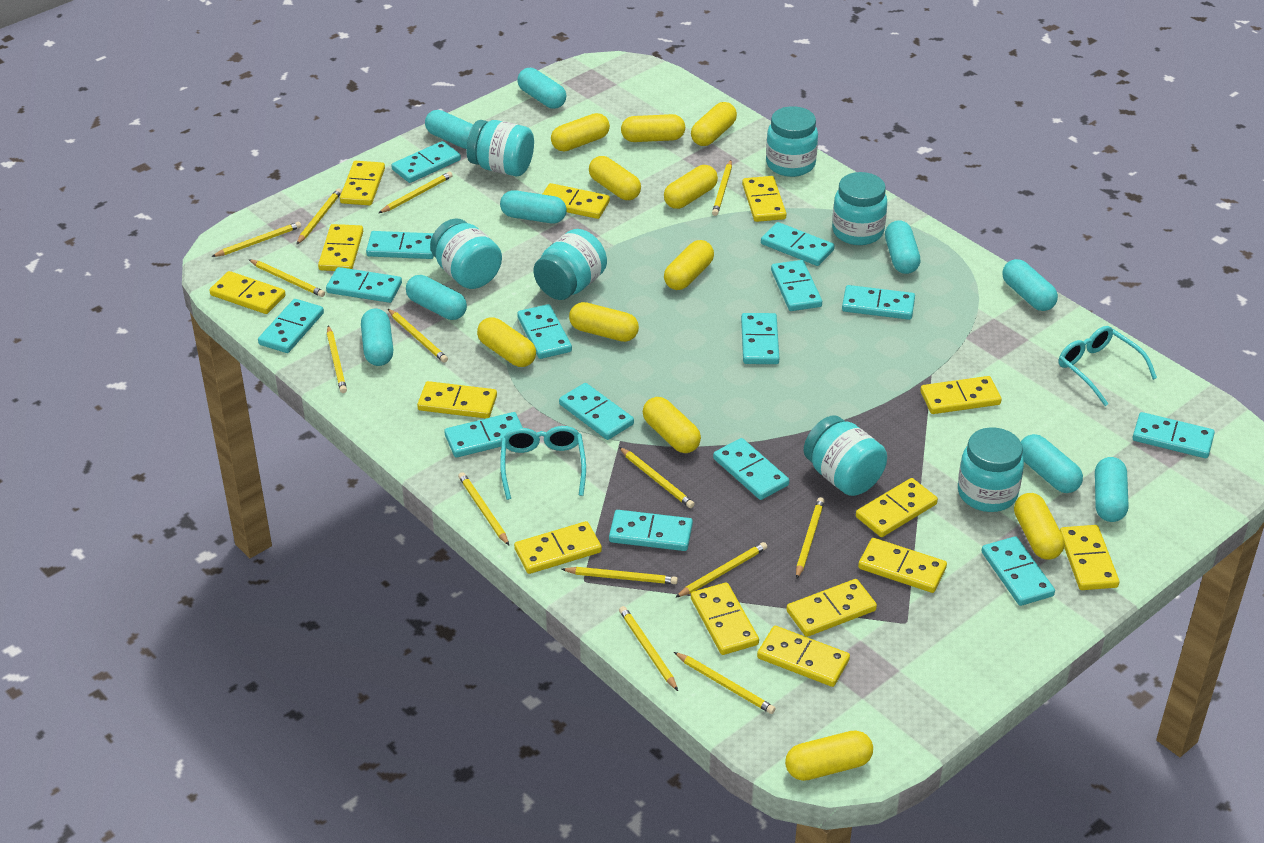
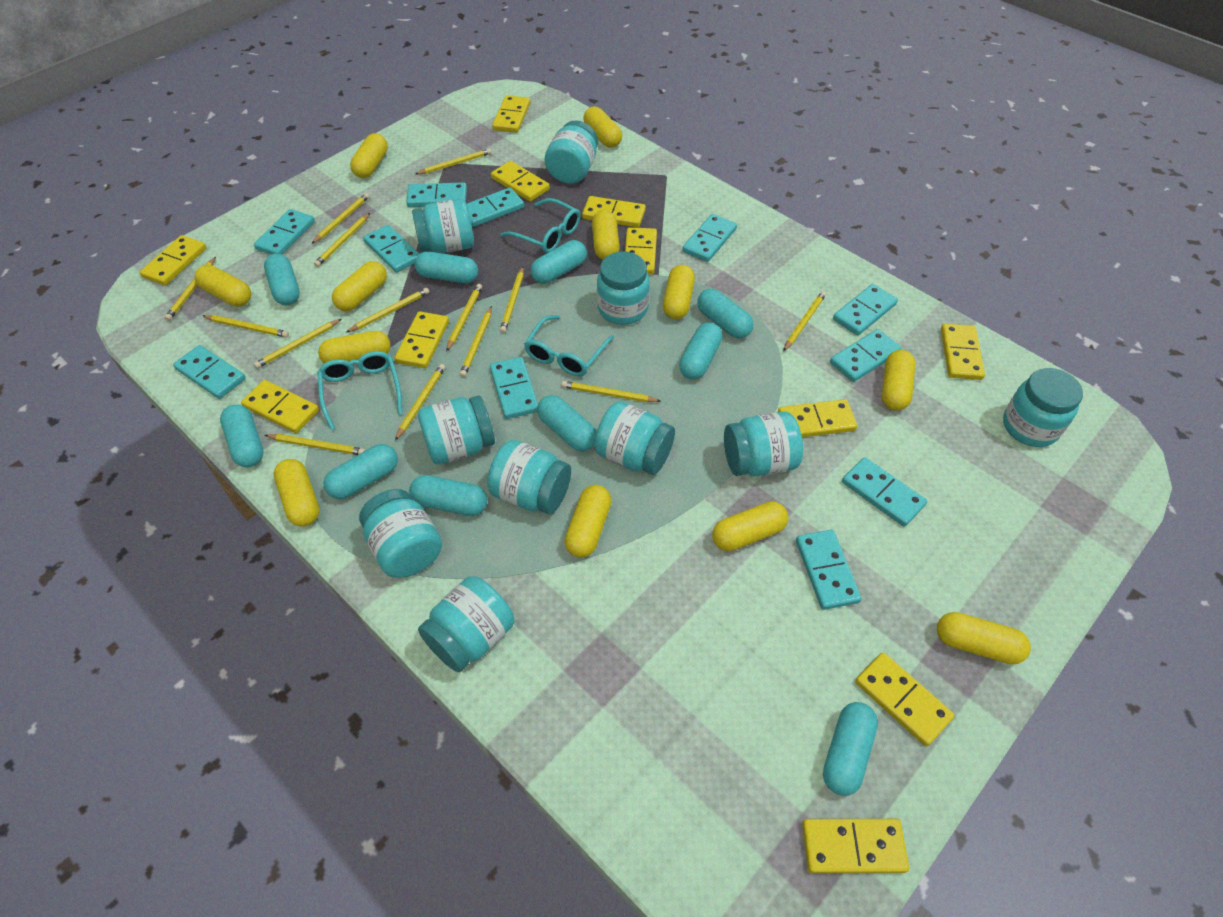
turquoise capsule: [361,309,393,366] [406,275,467,320] [425,110,473,149] [500,190,567,223] [517,68,566,109] [885,220,920,274] [1002,259,1058,311] [1021,434,1083,493] [1095,457,1128,522] = 9 -> [220,405,264,467] [264,253,300,305] [324,444,398,499] [409,475,487,516] [415,251,478,284] [531,240,587,284] [537,395,597,451] [679,322,723,379] [697,289,753,339] [823,702,878,796] = 10
turquoise domino: [258,299,324,353] [326,267,402,303] [366,231,434,259] [391,141,461,183] [444,412,523,458] [517,304,572,359] [559,383,634,440] [609,510,693,551] [713,438,789,500] [741,313,779,364] [761,222,835,266] [771,260,822,311] [842,285,915,320] [981,536,1055,606] [1132,412,1215,458] = 15 -> [173,345,246,399] [254,209,315,255] [363,225,419,273] [406,182,467,207] [467,188,524,227] [490,357,538,419] [682,214,737,262] [796,530,861,610] [830,329,902,382] [833,284,898,335] [842,457,927,527] = 11
turquoise glasses: [500,426,586,500] [1059,326,1157,406] = 2 -> [317,351,403,430] [500,198,580,253] [524,315,614,376] = 3
turquoise jar: [430,218,502,289] [466,120,534,176] [534,229,607,300] [766,106,818,177] [804,416,887,496] [832,172,887,245] [958,427,1024,512] = 7 -> [359,489,442,578] [412,199,474,253] [418,396,495,465] [418,576,514,672] [487,440,571,514] [545,120,598,184] [594,401,675,475] [597,252,650,325] [724,412,803,476] [1003,368,1083,447] = 10
yellow capsule: [477,317,536,367] [551,113,610,151] [569,302,639,342] [589,156,641,200] [621,114,685,142] [643,397,701,453] [664,165,718,209] [664,240,714,290] [691,102,737,146] [785,730,873,781] [1014,493,1065,560] = 11 -> [195,265,251,307] [274,459,320,527] [318,331,390,363] [332,261,387,311] [350,133,388,178] [564,485,611,558] [583,107,622,148] [592,210,620,260] [663,265,695,319] [712,501,788,551] [882,350,916,411] [937,612,1031,664] = 12
yellow domino: [209,271,286,314] [318,224,363,271] [340,161,385,205] [417,381,497,418] [514,521,602,574] [543,183,610,219] [691,582,759,655] [742,176,787,222] [757,626,850,687] [786,579,877,637] [856,478,938,537] [858,538,947,593] [920,376,1002,414] [1060,525,1119,590] = 14 -> [139,235,206,286] [241,380,319,433] [394,311,449,368] [491,161,550,202] [492,95,530,133] [582,196,646,228] [625,227,657,274] [778,399,857,437] [802,819,909,873] [855,652,954,746] [941,324,985,380] = 11

